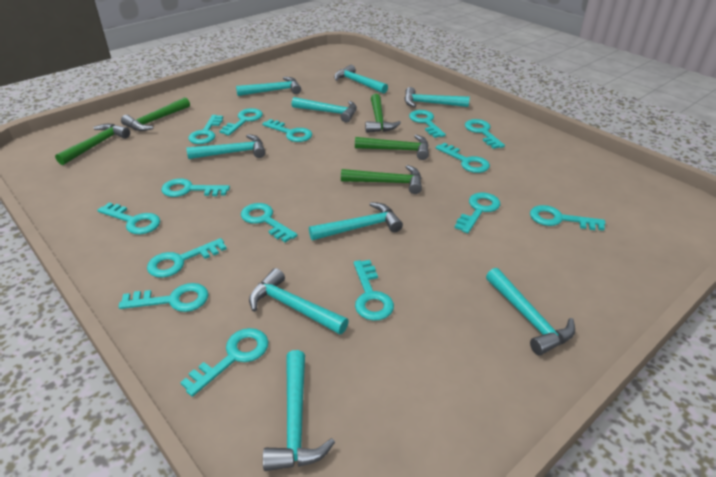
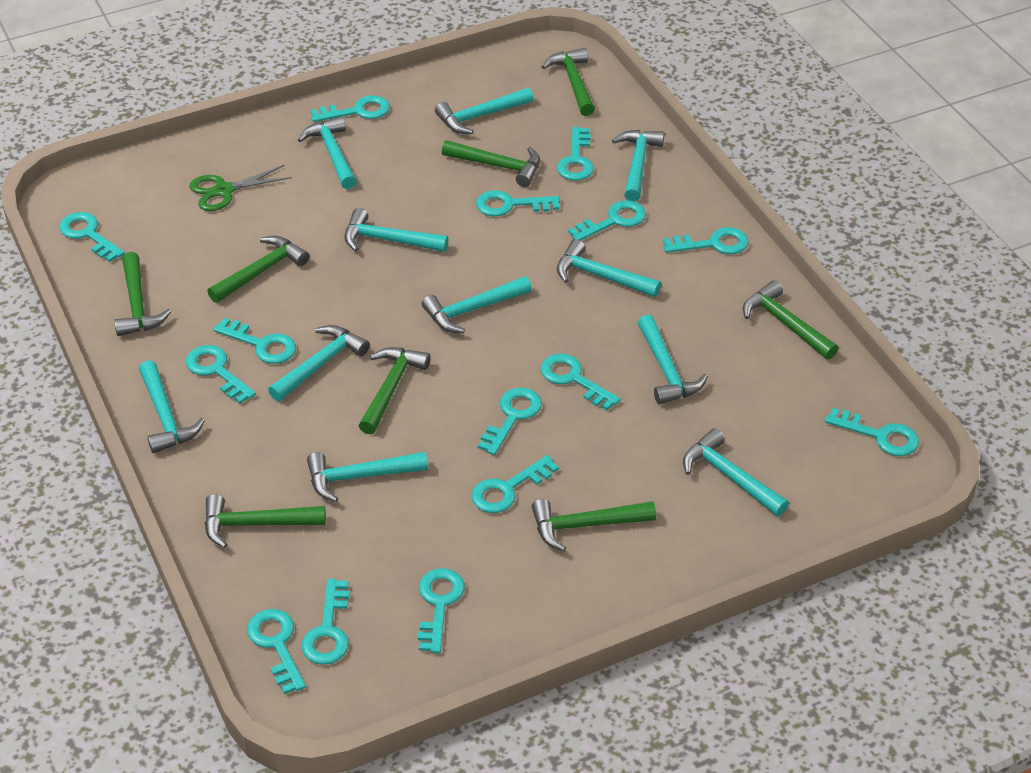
green hammer: [55,124,130,165] [121,97,190,131] [341,165,422,194] [355,135,429,160] [365,94,401,133] = 5 -> [114,252,171,336] [205,494,326,548] [207,236,309,303] [359,347,431,434] [442,140,540,187] [531,499,656,552] [542,48,595,116] [743,280,838,359] = 8
green scissors: none = 0 -> [189,165,292,211] = 1
turquoise hammer: [186,134,265,159] [236,77,301,96] [249,268,349,334] [263,350,335,471] [292,97,357,123] [309,202,403,240] [334,65,388,94] [405,87,470,107] [486,268,575,356] = 9 -> [139,360,205,453] [268,325,370,401] [298,116,357,189] [307,452,428,502] [344,208,449,252] [422,276,532,333] [435,88,534,134] [557,239,661,297] [612,130,664,202] [637,315,708,405] [683,428,789,516] = 11

